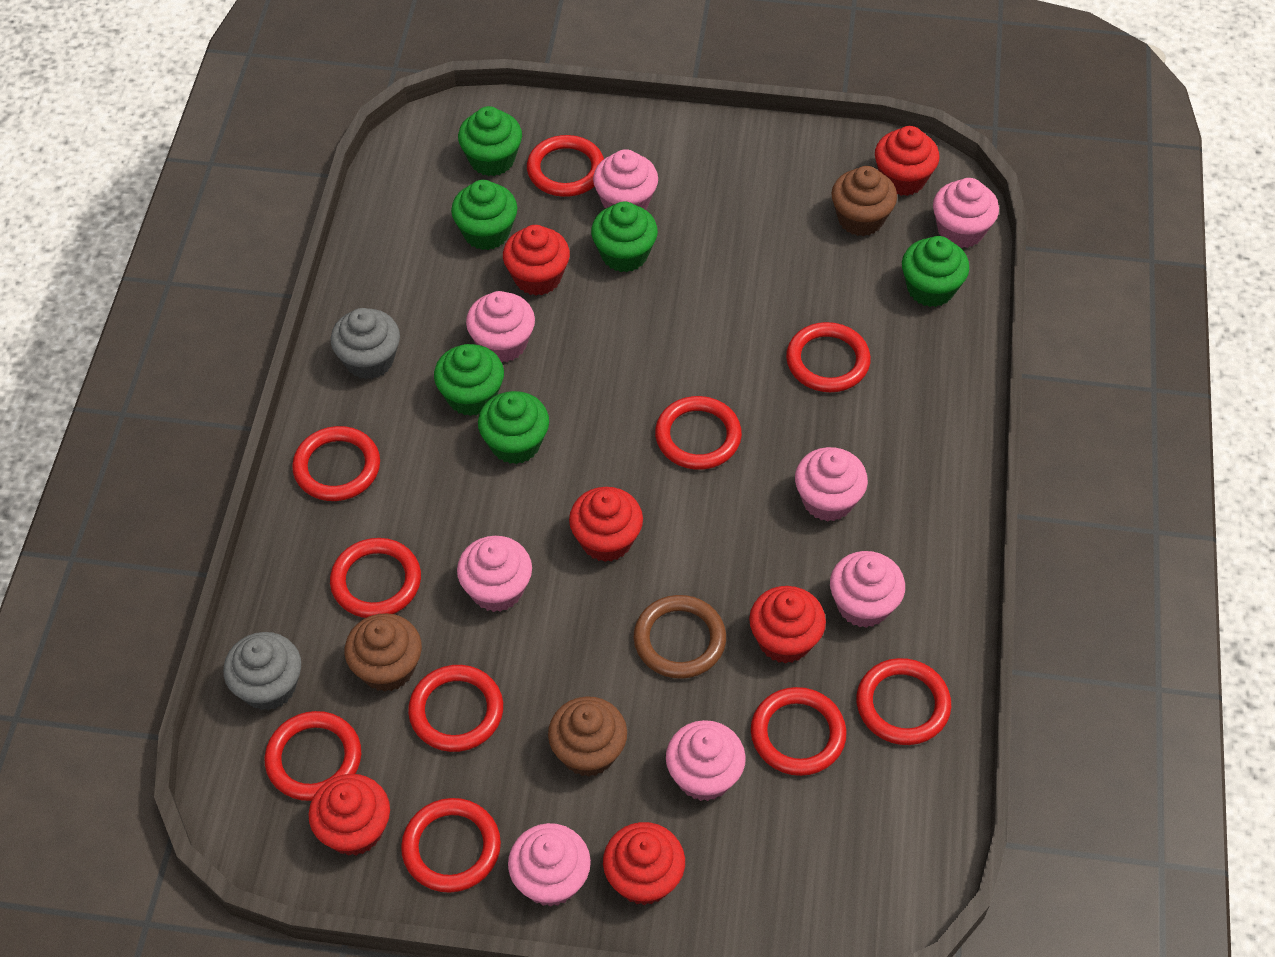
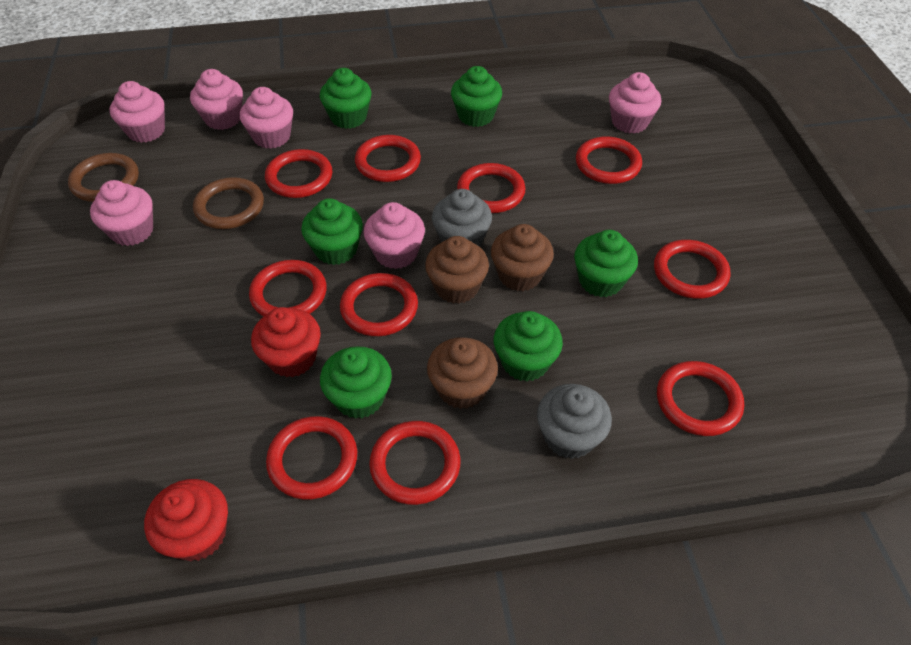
brown ring: [634,595,726,679] = 1 -> [68,153,139,202] [193,177,264,229] = 2
pink cupcake: [457,536,532,612] [466,291,535,362] [508,823,591,907] [593,149,658,210] [666,720,746,801] [795,447,868,522] [830,551,905,628] [933,178,999,248] = 8 -> [90,180,153,246] [110,81,165,143] [190,69,243,130] [240,87,293,149] [364,202,425,269] [609,72,661,134] = 6
red cupcake: [309,774,390,856] [503,225,570,295] [569,487,643,562] [603,822,685,905] [749,586,826,663] [875,126,939,196] = 6 -> [144,479,228,561] [251,307,321,377] = 2

